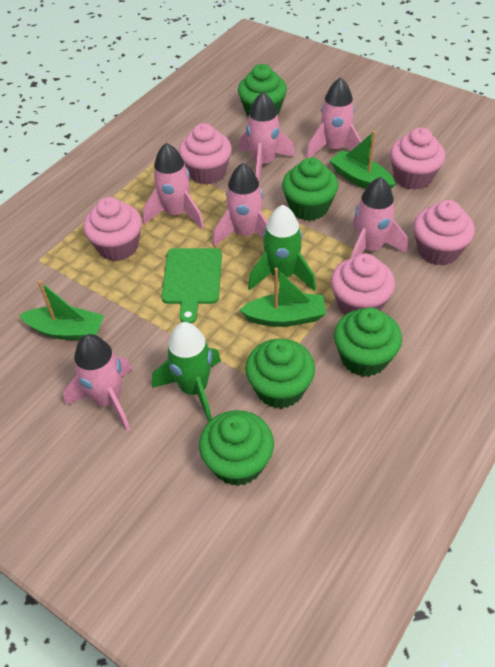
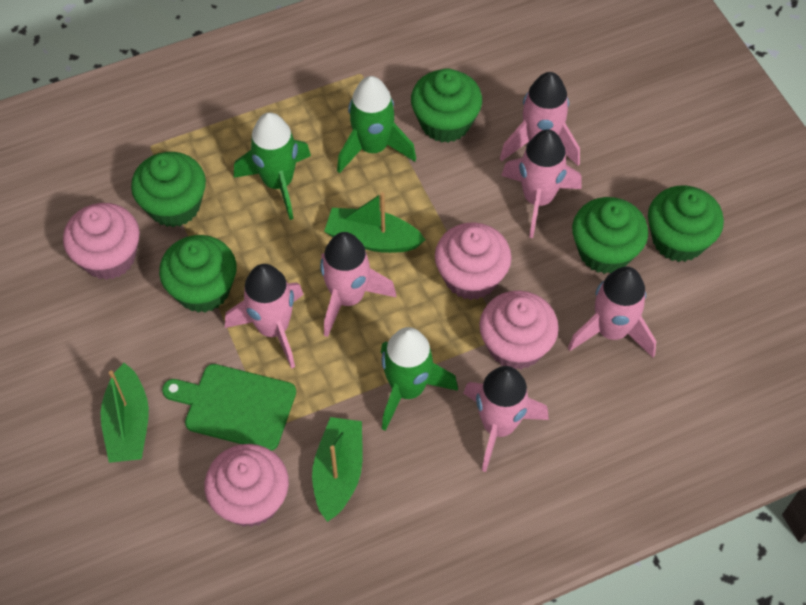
green rocket: [152,322,221,422] [248,205,316,291] = 2 -> [234,112,311,220] [337,76,416,173] [381,327,458,431] = 3
pink cupcake: [83,197,142,261] [179,123,232,185] [331,253,395,315] [390,127,445,190] [414,200,475,266] = 5 -> [63,203,140,280] [205,444,289,527] [435,222,512,300] [479,291,559,370] = 4

